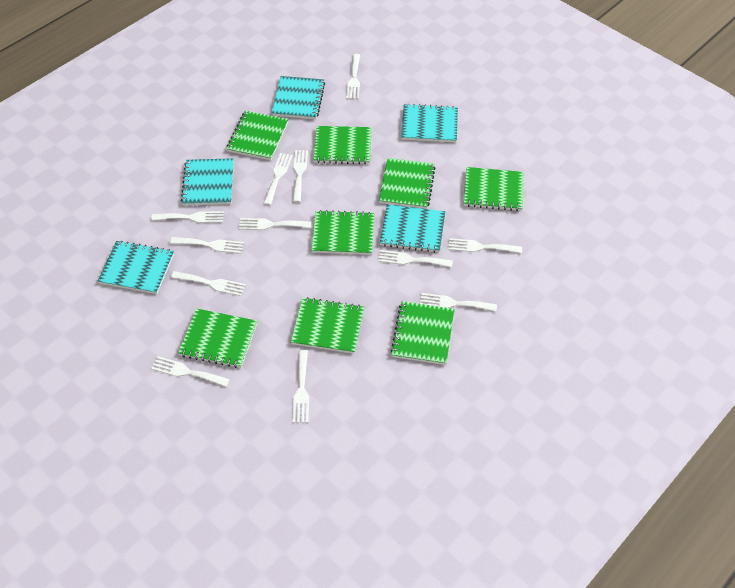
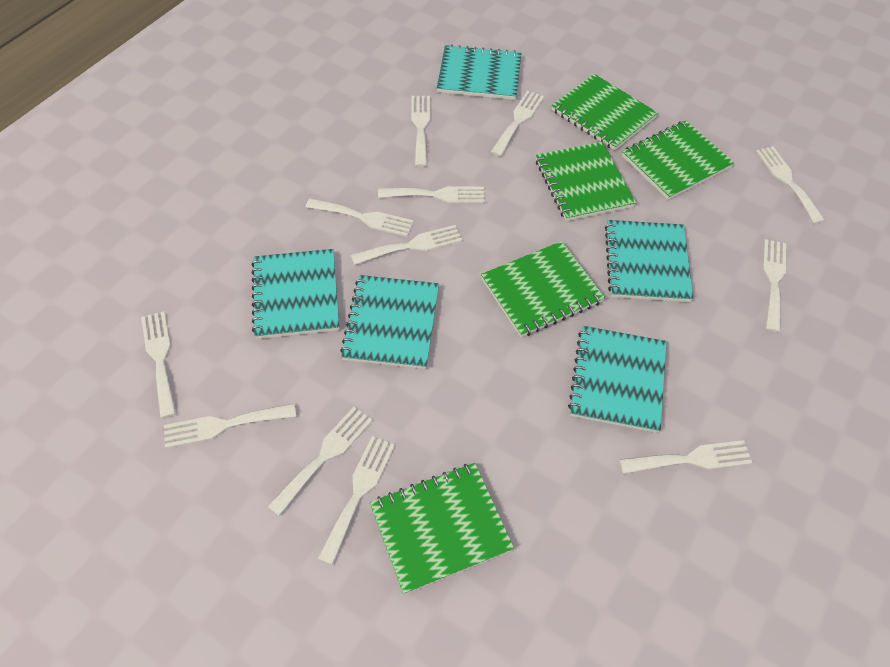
green notebook: [178,309,257,368] [227,111,288,160] [291,297,364,354] [311,210,374,255] [313,126,372,164] [379,158,435,209] [391,301,454,365] [464,167,524,211] = 8 -> [370,463,514,594] [481,241,605,337] [536,142,636,221] [551,74,658,150] [622,120,734,200] = 5

